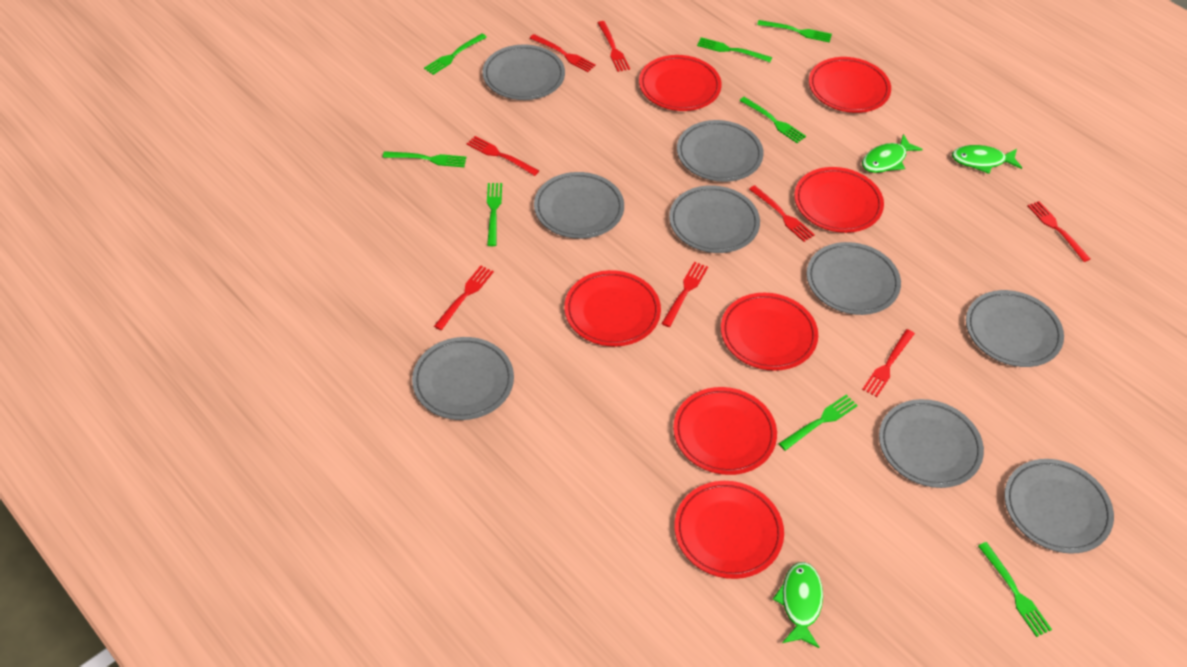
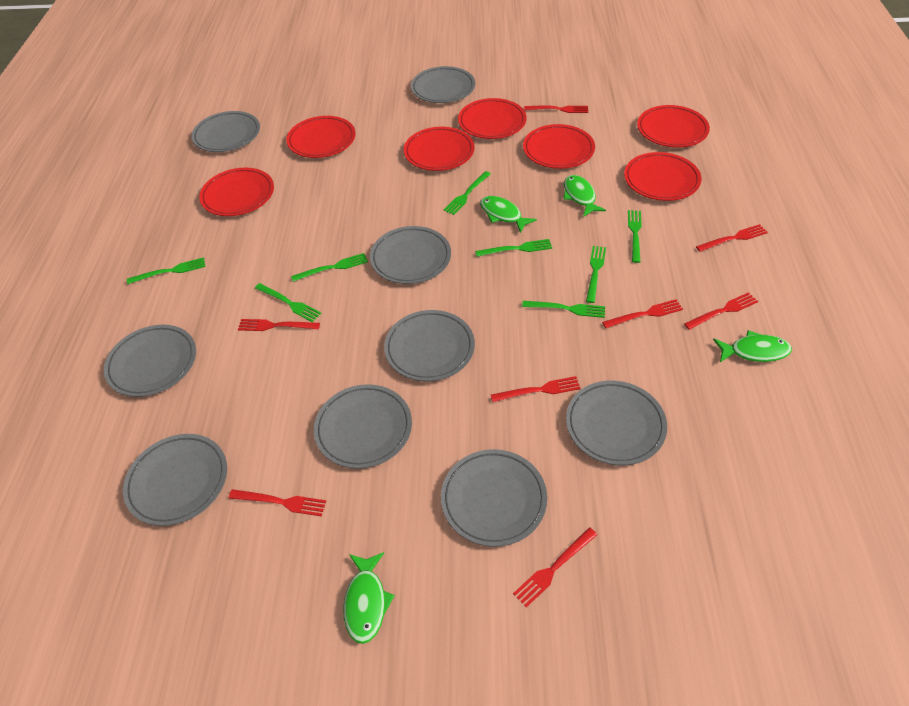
green fish: [773,562,823,648] [862,134,923,173] [952,145,1022,174] = 3 -> [343,552,395,644] [480,196,537,233] [564,175,606,217] [713,330,792,362] = 4

